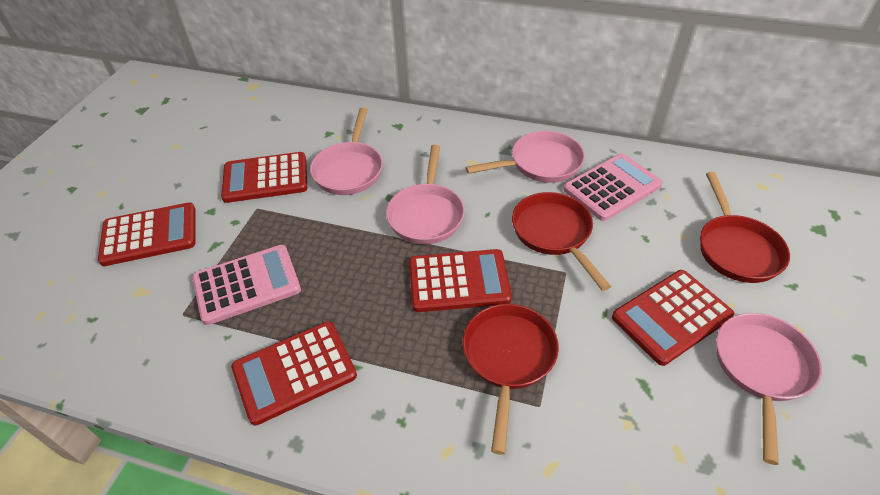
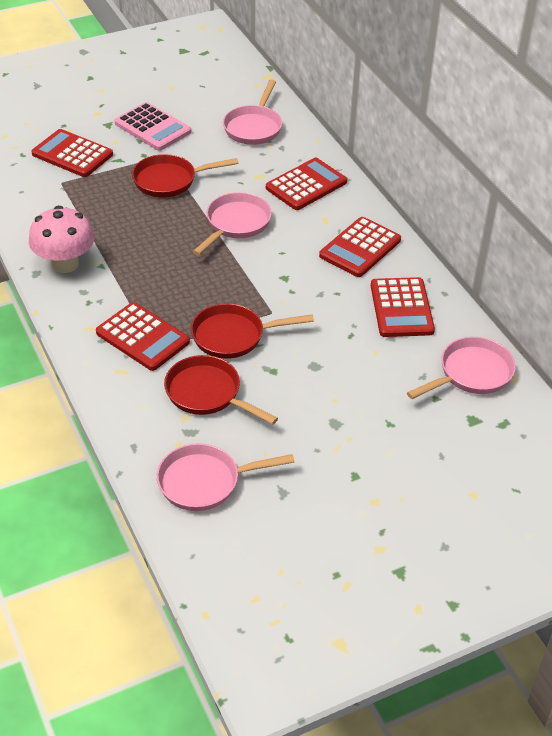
pink calculator: [192,245,301,325] [563,153,662,221] = 2 -> [115,102,191,151] = 1
pink mushroom: none = 0 -> [29,206,94,273] = 1

